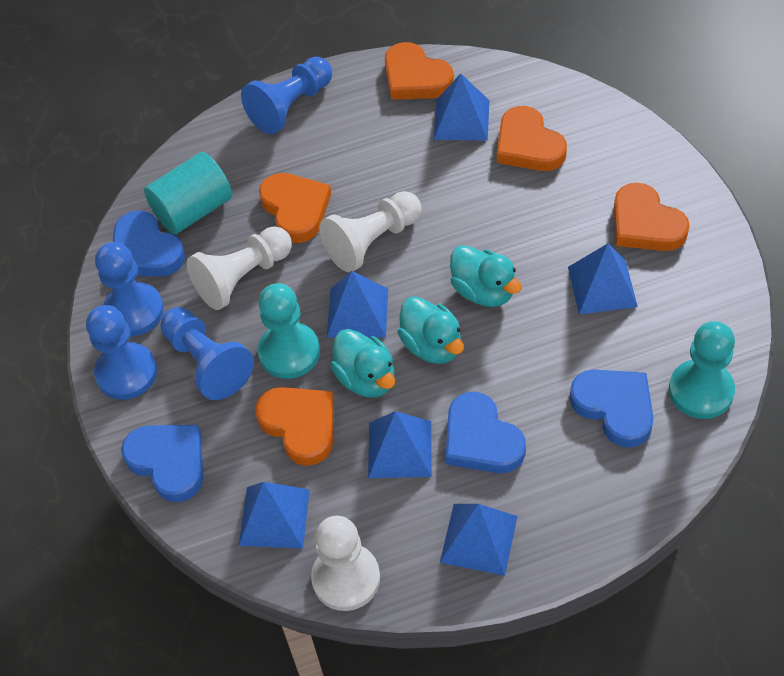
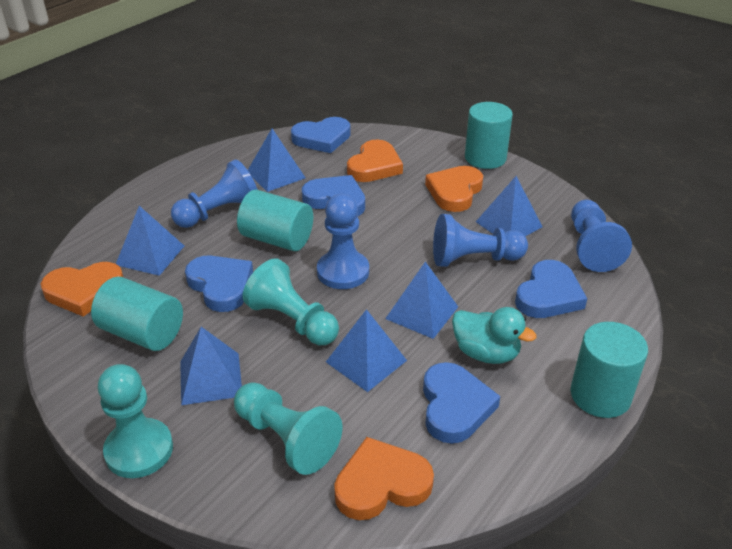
blue heart: [113,210,185,277] [121,425,203,502] [446,392,526,473] [570,370,654,448] = 4 -> [185,256,253,312] [291,117,351,153] [302,175,365,217] [423,362,500,444] [515,260,587,318] = 5
orange heart: [255,387,334,466] [259,173,331,243] [385,42,454,100] [497,106,567,171] [614,183,690,251] = 5 -> [41,262,123,317] [334,437,434,520] [347,140,403,182] [425,166,483,212] = 4
turquoise cylinder: [144,152,232,234] = 1 -> [91,277,183,351] [237,190,313,251] [465,102,513,169] [571,322,648,418] = 4
turquoise duck: [330,329,395,398] [398,296,464,364] [450,245,522,307] = 3 -> [452,307,537,364] = 1
turquoise pawn: [258,283,320,379] [669,321,735,419] = 2 -> [98,364,173,478] [234,383,343,475] [243,258,339,345] = 3
white pawn: [187,226,292,310] [311,516,380,611] [319,191,422,272] = 3 -> none = 0

